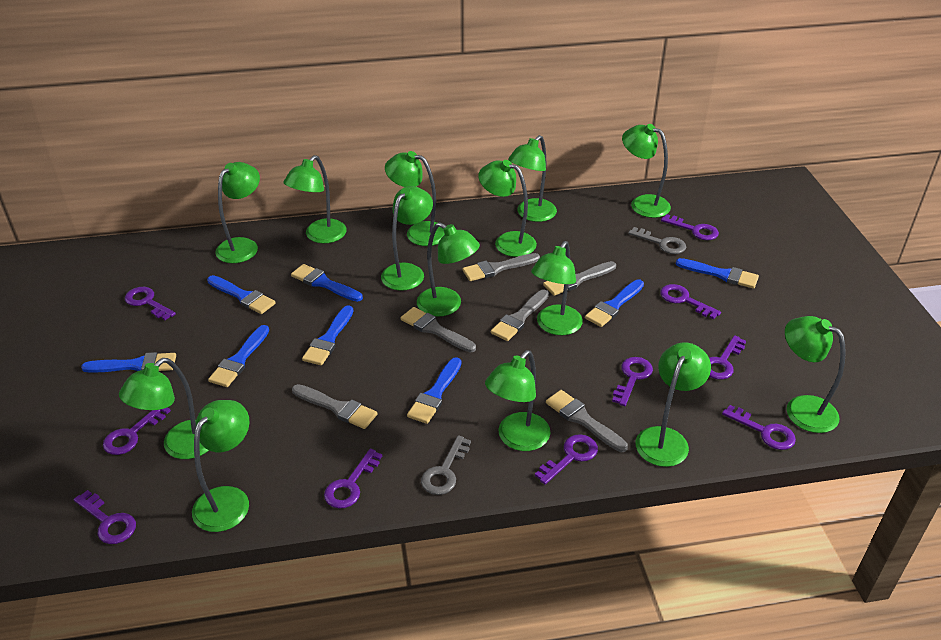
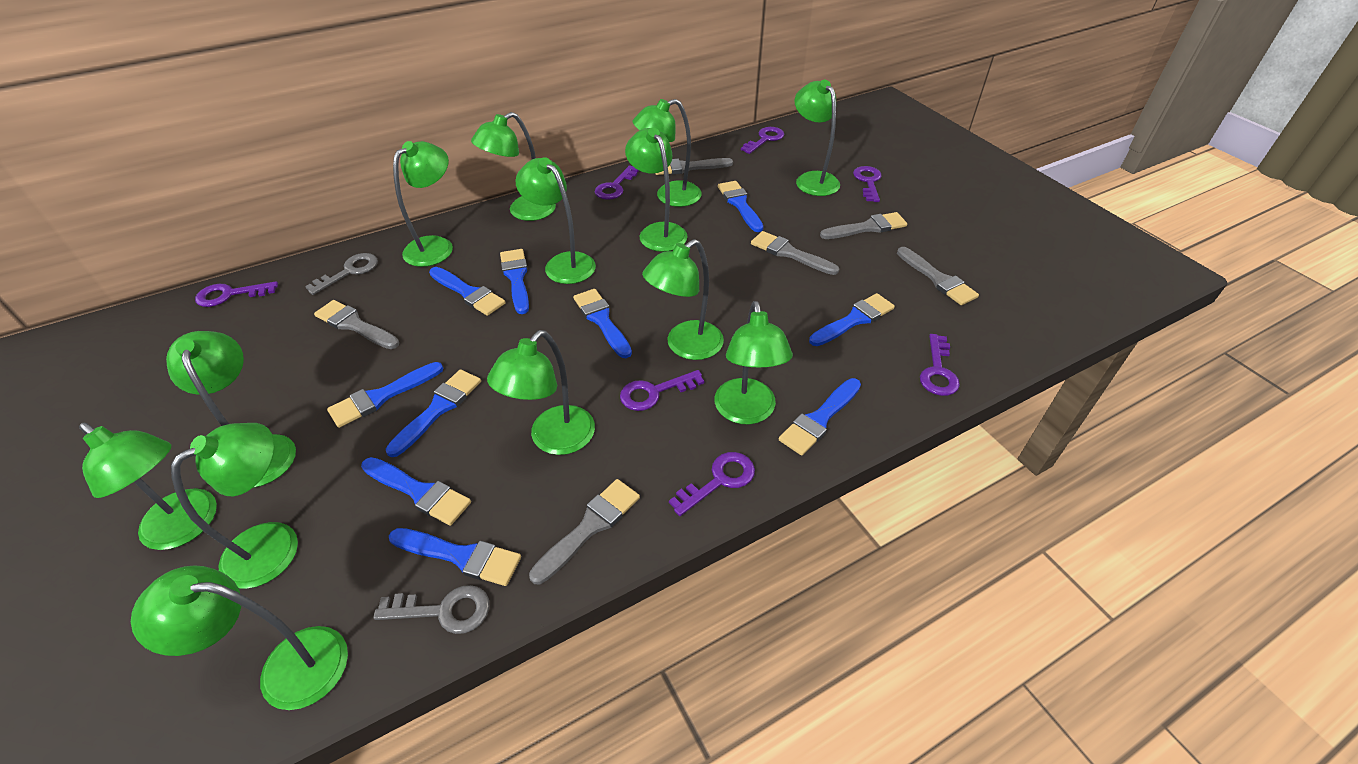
blue brush: [81,352,176,372] [207,275,276,314] [208,325,269,387] [291,264,363,302] [302,305,353,365] [407,357,462,424] [585,279,644,327] [676,258,759,289] = 8 -> [327,362,443,428] [361,457,471,526] [386,369,481,457] [389,528,521,586] [429,267,505,316] [500,249,529,314] [573,289,632,358] [718,181,763,232] [779,378,861,456] [809,293,895,346] = 10
green lamp: [119,358,209,459] [192,400,249,532] [215,162,260,263] [283,155,347,243] [381,186,433,291] [385,151,445,246] [417,222,480,316] [478,160,537,257] [485,350,550,451] [508,135,557,222] [531,241,583,335] [622,124,671,218] [636,342,711,467] [785,316,846,433] = 14 -> [79,423,217,550] [131,565,348,710] [166,331,296,488] [171,423,298,589] [393,141,453,267] [471,112,556,221] [487,330,595,455] [515,157,596,284] [625,128,688,252] [633,99,702,207] [642,239,724,360] [715,301,793,424] [794,80,840,196] = 13
purple key: [74,490,136,544] [103,408,171,455] [125,287,176,320] [324,449,382,509] [535,434,598,485] [612,357,653,406] [660,284,721,319] [661,214,719,240] [709,335,746,380] [722,405,796,450] = 10 -> [195,281,278,307] [595,165,639,200] [620,370,704,411] [669,452,755,516] [741,127,784,154] [853,166,882,202] [920,334,960,396] = 7

